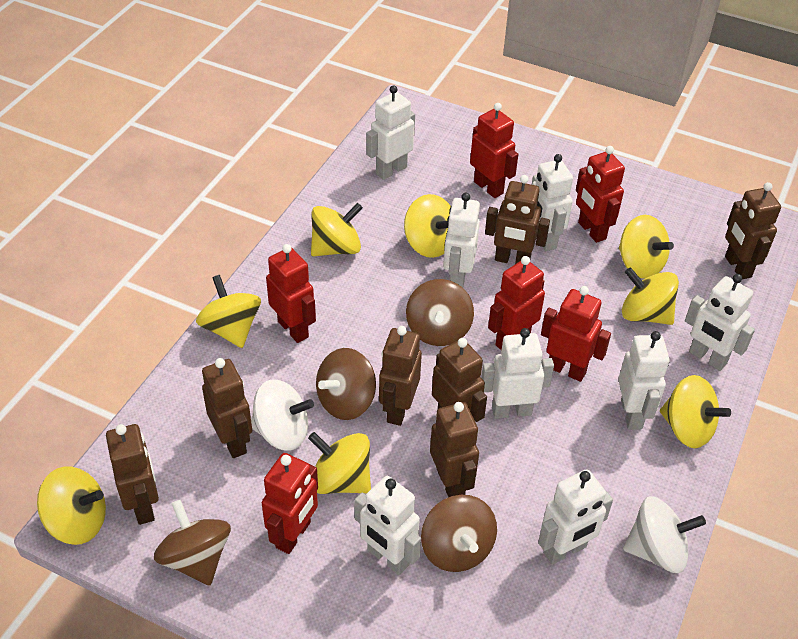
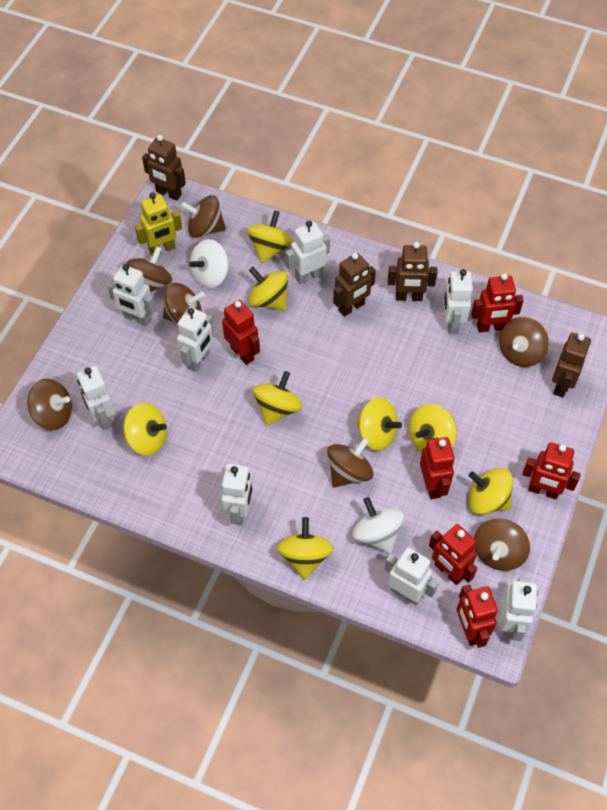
brown robot: [106,424,159,525] [202,358,252,458] [379,326,422,426] [430,402,479,497] [432,338,487,422] [485,175,550,264] [725,182,781,279] = 7 -> [142,135,186,201] [333,253,376,317] [388,242,437,301] [552,333,591,397] = 4
brown spinning top: [154,500,231,586] [316,348,376,420] [406,279,474,346] [421,495,497,572] = 4 -> [27,379,72,430] [126,246,172,292] [163,283,205,324] [181,195,226,238] [327,437,374,487] [474,518,530,571] [499,317,549,367] = 7
yellow robot: none = 0 -> [135,192,182,256] = 1

